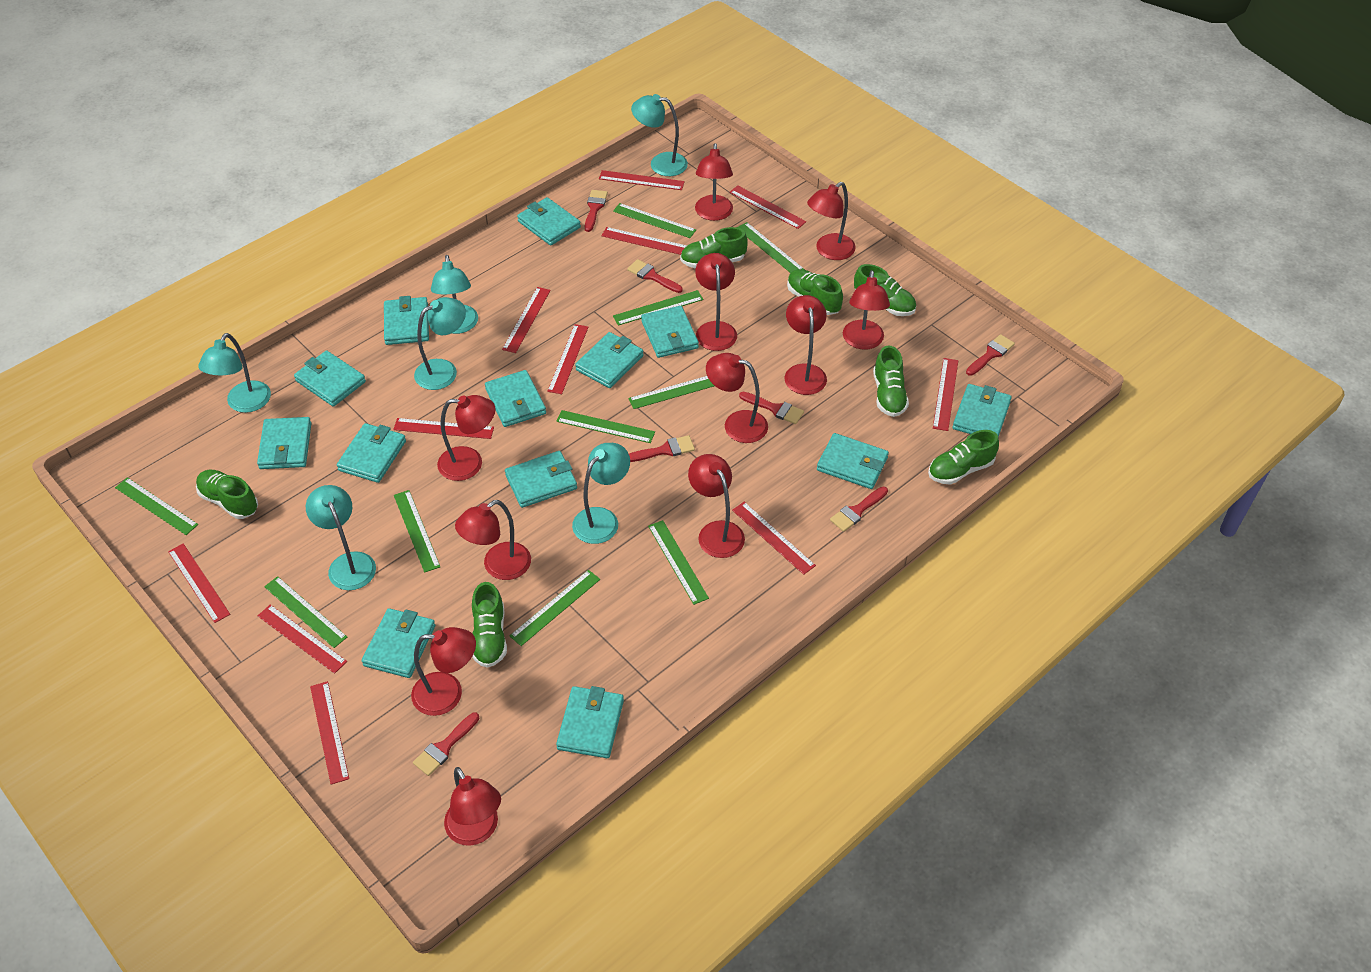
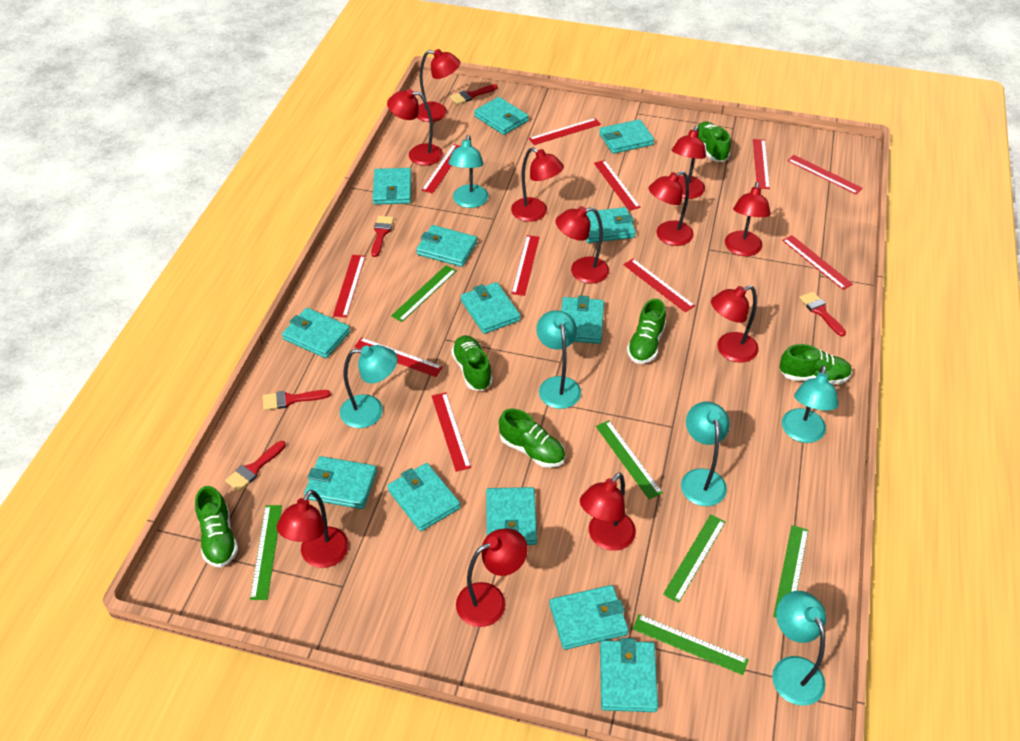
green ruler: [115,477,198,535] [264,576,347,648] [394,490,440,573] [510,570,600,646] [556,410,655,443] [613,203,696,238] [613,290,703,326] [628,376,714,409] [648,520,709,605] [737,222,804,273] = 10 -> [250,505,282,600] [391,265,457,322] [596,420,663,499] [633,614,749,675] [663,514,726,603] [773,525,808,618] = 6
green shoe: [196,470,258,519] [472,582,507,668] [680,227,748,268] [787,269,843,315] [854,264,916,316] [873,345,909,417] [928,430,999,485] = 7 -> [195,486,238,567] [451,335,493,391] [499,409,565,468] [627,299,666,364] [698,122,731,162] [779,344,852,384] = 6
red brush: [413,713,479,776] [585,190,608,232] [627,259,683,293] [629,435,695,462] [739,392,804,424] [830,487,888,532] [966,334,1015,376] = 7 -> [225,441,286,492] [263,390,331,410] [371,216,394,257] [450,84,498,104] [799,292,846,336] = 5

